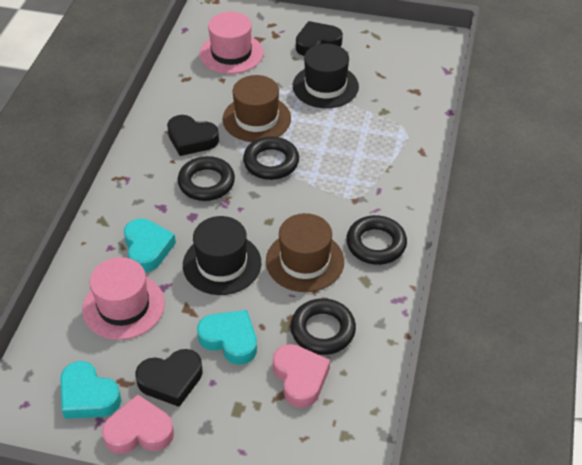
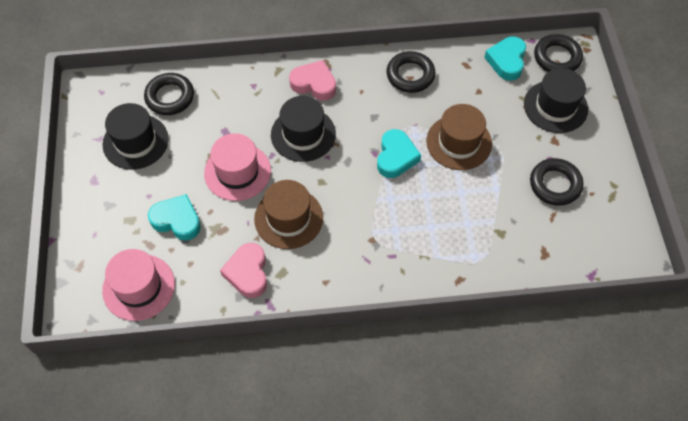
black hat: [183,216,261,295] [293,44,359,108] = 2 -> [102,103,169,170] [271,96,336,162] [524,68,588,133] = 3
black heart: [135,349,203,407] [167,115,219,156] [296,21,343,56] = 3 -> none = 0

